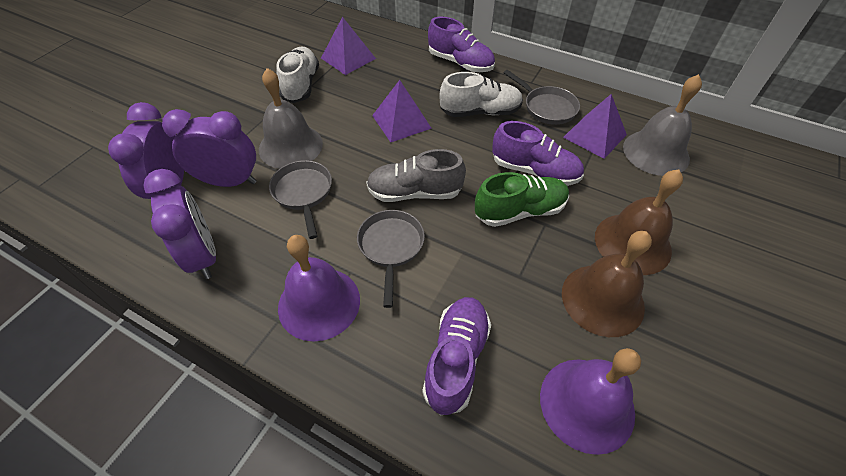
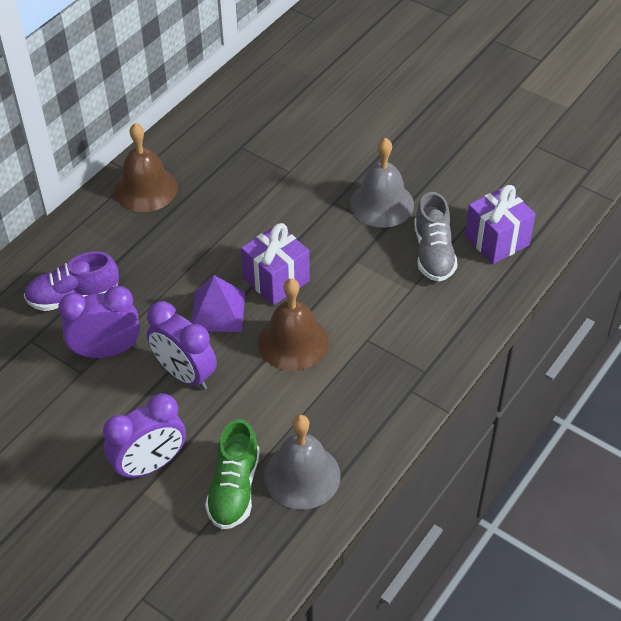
grey pan: [269,160,332,239] [357,210,425,308] [504,70,580,125] = 3 -> none = 0
purple bell: [278,235,360,342] [540,348,641,455] = 2 -> none = 0
purple gift: none = 0 -> [241,223,310,305] [465,185,536,264] = 2
purple pyramid: [321,17,376,75] [372,80,432,142] [563,94,627,159] = 3 -> [192,275,245,332] = 1
purple shoe: [422,297,491,415] [428,17,495,72] [492,121,584,186] = 3 -> [24,252,119,311] = 1
white shoe: [276,47,319,103] [439,72,523,117] = 2 -> none = 0

